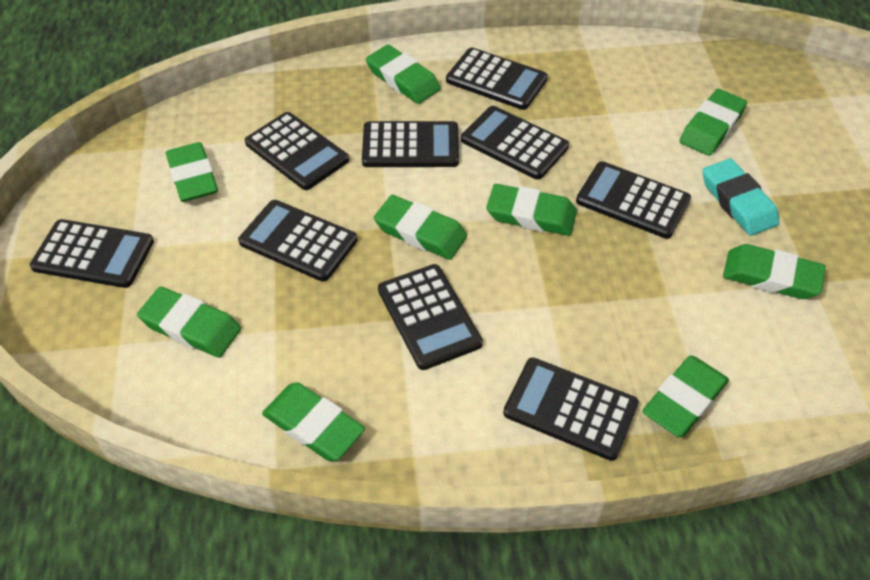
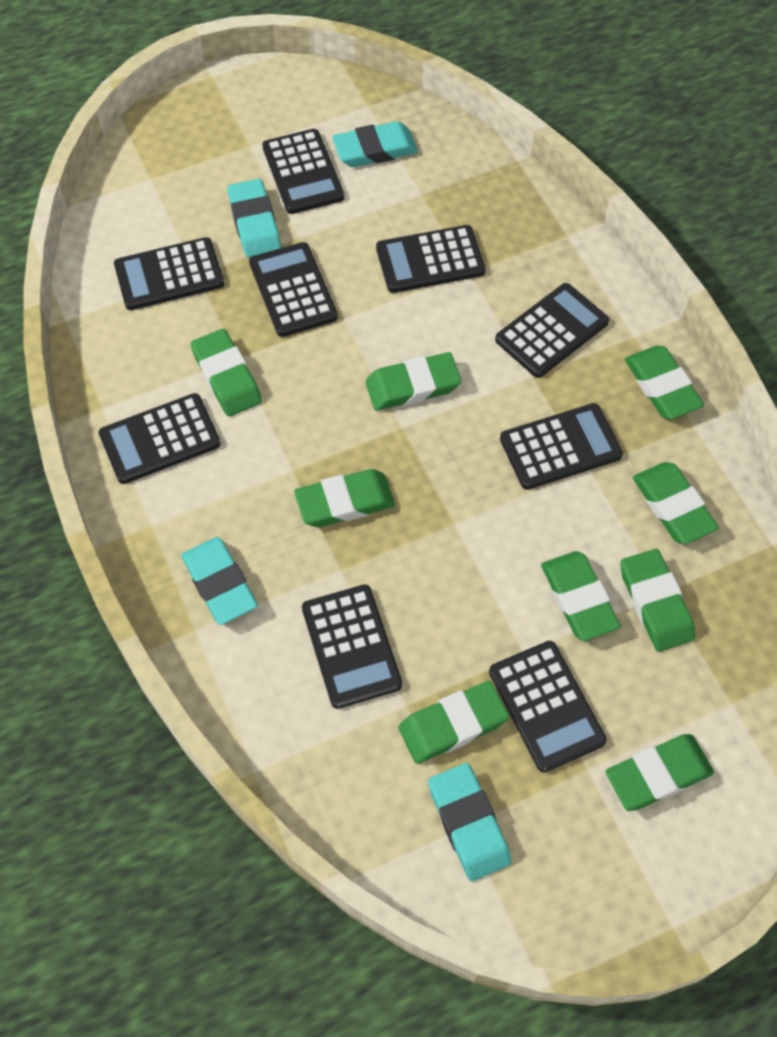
turquoise eraser: [702,158,779,236] = 1 -> [181,537,258,625] [227,179,281,258] [332,121,418,167] [428,763,511,881] = 4

